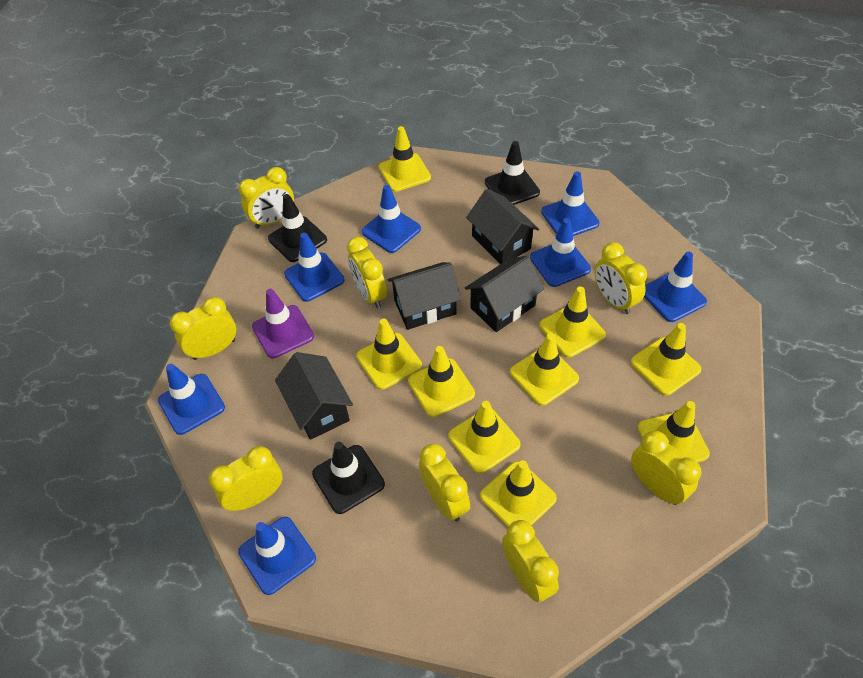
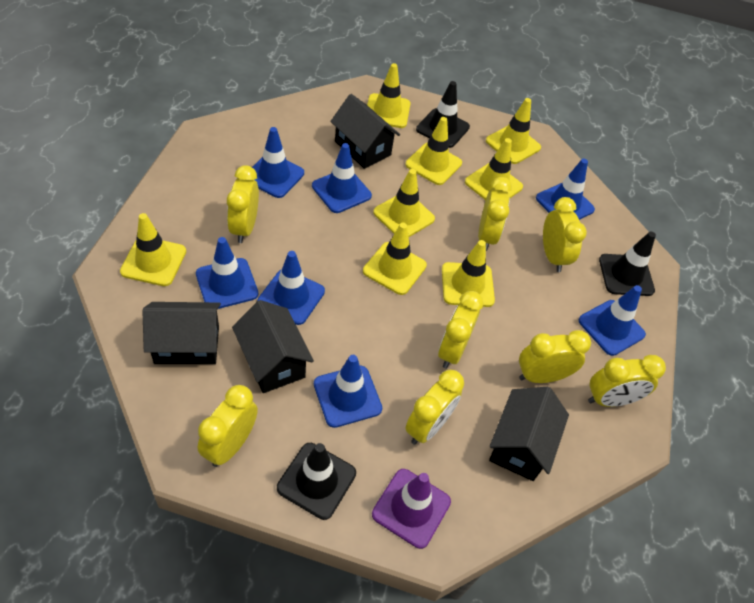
yellow traffic cone: [356,319,422,390] [379,126,431,192] [408,346,475,417] [448,401,521,474] [480,460,557,527] [510,333,579,406] [539,286,606,358] [631,323,701,395] [638,401,710,462] = 9 -> [120,213,186,286] [363,223,427,295] [367,63,411,128] [373,169,435,237] [405,117,462,185] [442,240,495,307] [465,138,523,200] [486,98,541,164] = 8

